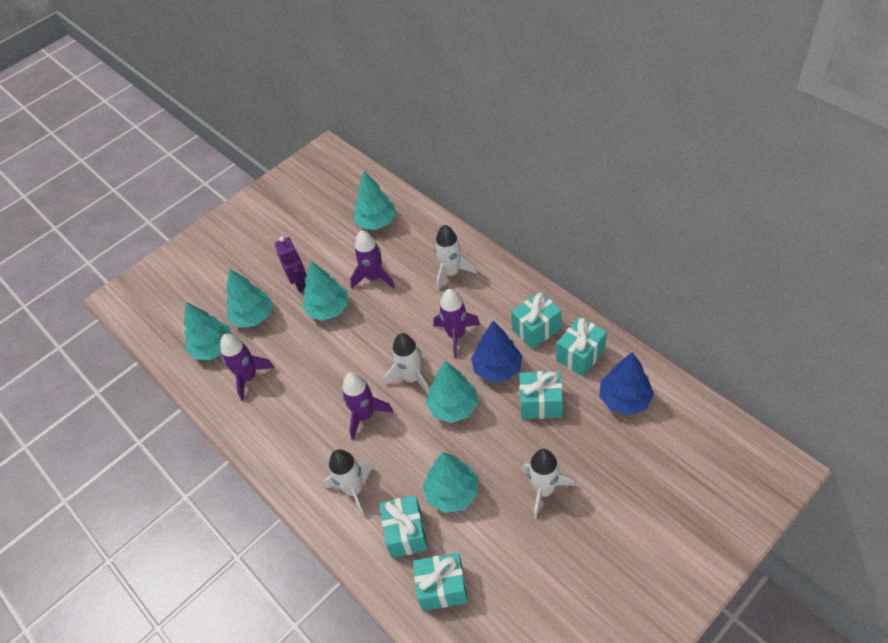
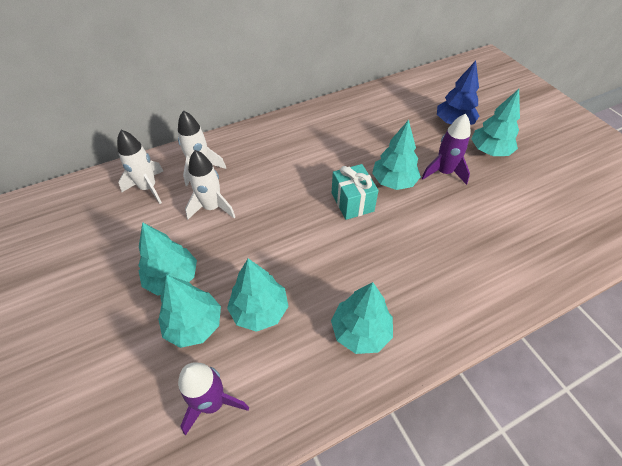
blue tree: [471,321,522,382] [599,352,654,415] = 2 -> [437,61,479,125] = 1
purple robot: [275,236,307,292] = 1 -> none = 0
purple rocket: [220,334,275,401] [342,372,393,440] [350,230,395,289] [434,289,480,358] = 4 -> [178,363,249,435] [421,114,470,185] = 2
turquoise gift: [380,495,428,558] [413,553,468,611] [511,291,562,349] [519,371,563,419] [556,317,607,377] = 5 -> [332,164,379,220] = 1
white rocket: [324,449,374,516] [385,333,429,394] [435,225,477,291] [522,449,574,519] = 4 -> [117,130,163,204] [178,110,226,186] [185,150,235,220] = 3

